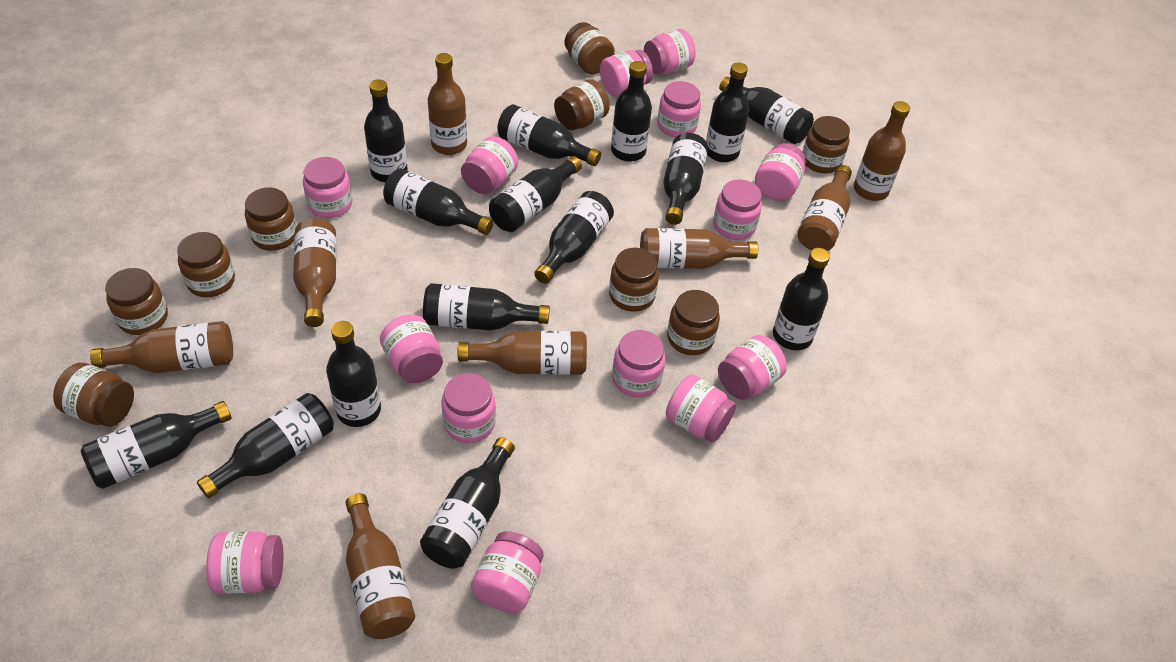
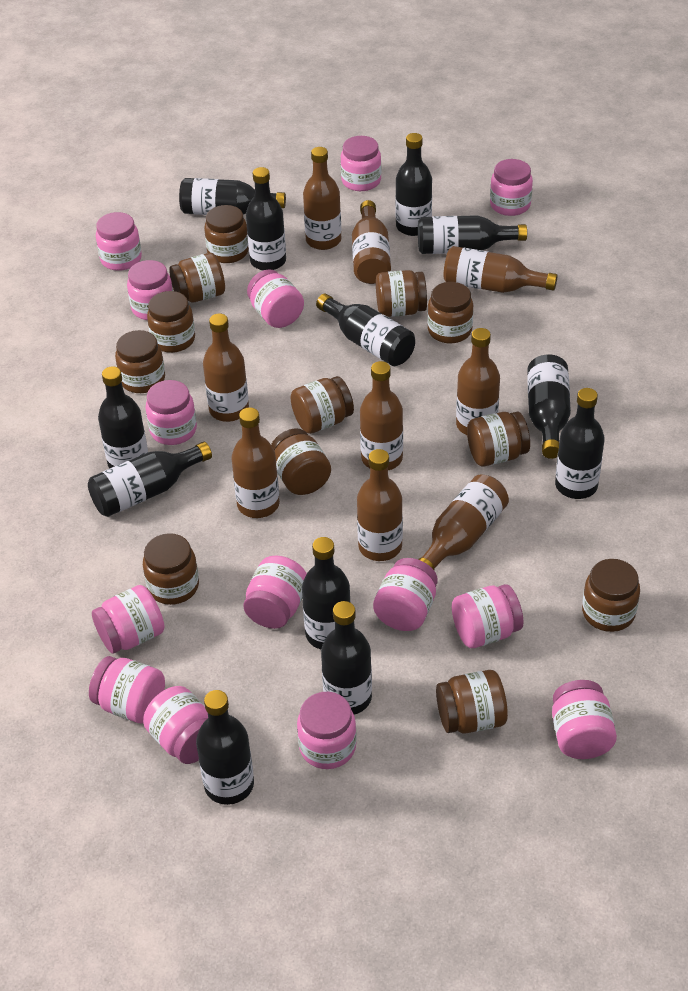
black bottle: [81,401,232,489] [197,393,334,498] [326,321,381,427] [364,79,408,183] [383,168,494,235] [420,437,515,569] [423,283,550,330] [489,156,582,232] [497,104,601,166] [534,191,614,284] [611,61,652,162] [663,133,708,225] [706,62,749,162] [719,77,814,144] [773,248,830,350] = 15 -> [88,442,212,517] [98,366,148,469] [179,178,286,215] [196,690,254,805] [246,167,286,270] [302,537,351,649] [316,294,415,366] [321,601,372,714] [395,133,432,236] [418,215,527,254] [527,354,571,459] [555,388,605,499] = 12
brown bottle: [90,321,233,373] [293,218,336,327] [345,494,415,639] [428,53,467,155] [458,331,587,375] [640,228,758,269] [798,165,852,251] [854,101,910,201] = 8 -> [203,313,249,422] [231,407,280,518] [303,147,341,250] [352,200,391,284] [357,449,403,561] [360,361,403,470] [418,474,509,570] [444,246,558,293] [456,328,500,435] = 9
brown jar: [53,363,134,427] [105,268,168,335] [177,232,235,297] [245,188,297,251] [554,79,610,131] [565,22,615,74] [609,248,659,312] [667,290,720,355] [803,116,850,173] = 9 -> [115,330,165,393] [143,533,199,605] [147,291,195,353] [169,253,225,303] [204,205,249,263] [271,428,331,495] [291,376,354,434] [376,270,427,317] [427,282,473,344] [436,670,508,734] [467,411,530,467] [582,559,640,632] = 12

